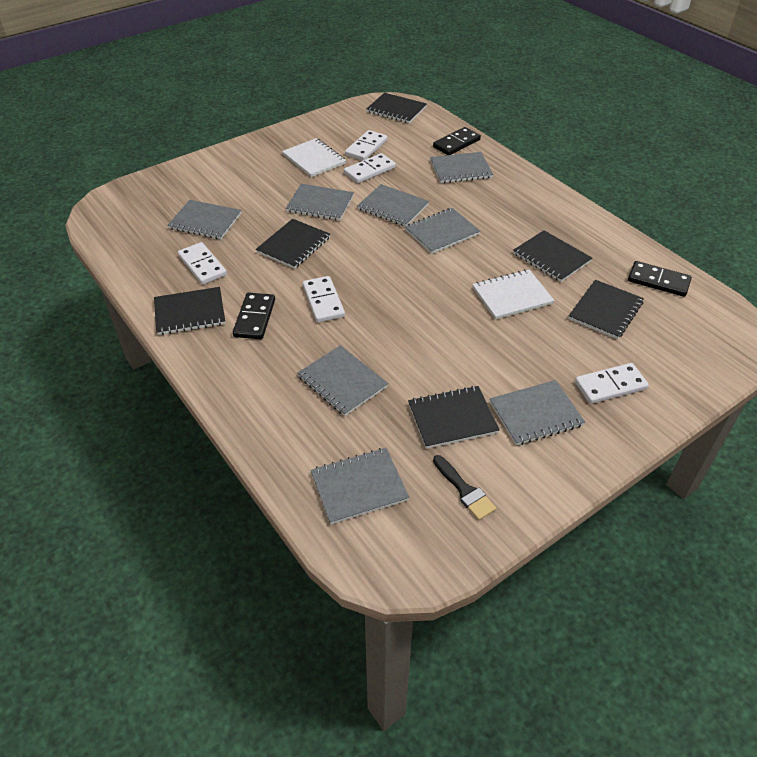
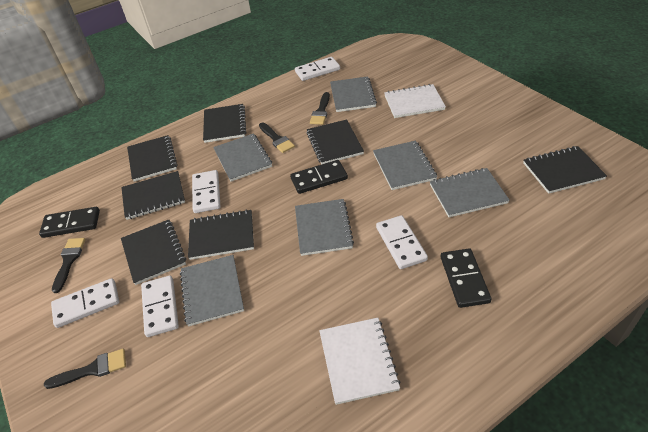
black brush: [433,455,496,520] = 1 -> [44,349,126,389] [52,238,85,293] [259,122,295,153] [310,92,330,125] = 4
black notebook: [154,287,225,335] [256,219,330,269] [366,93,427,123] [408,386,500,449] [513,230,592,282] [568,280,644,339] = 6 -> [121,171,185,220] [121,219,186,285] [127,135,177,182] [188,209,254,260] [203,104,246,143] [306,119,364,165] [523,146,607,194] = 7
grey notebook: [168,200,241,239] [286,184,354,221] [297,345,388,416] [311,448,409,524] [357,184,429,226] [405,208,480,254] [430,152,493,183] [490,380,585,445] = 8 -> [180,255,244,326] [213,134,272,182] [295,199,354,256] [330,76,377,112] [373,141,437,190] [430,168,510,217] = 6

